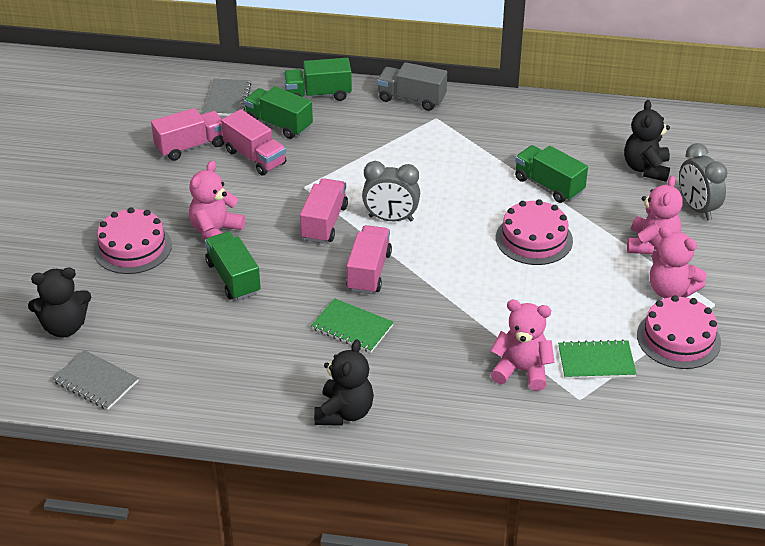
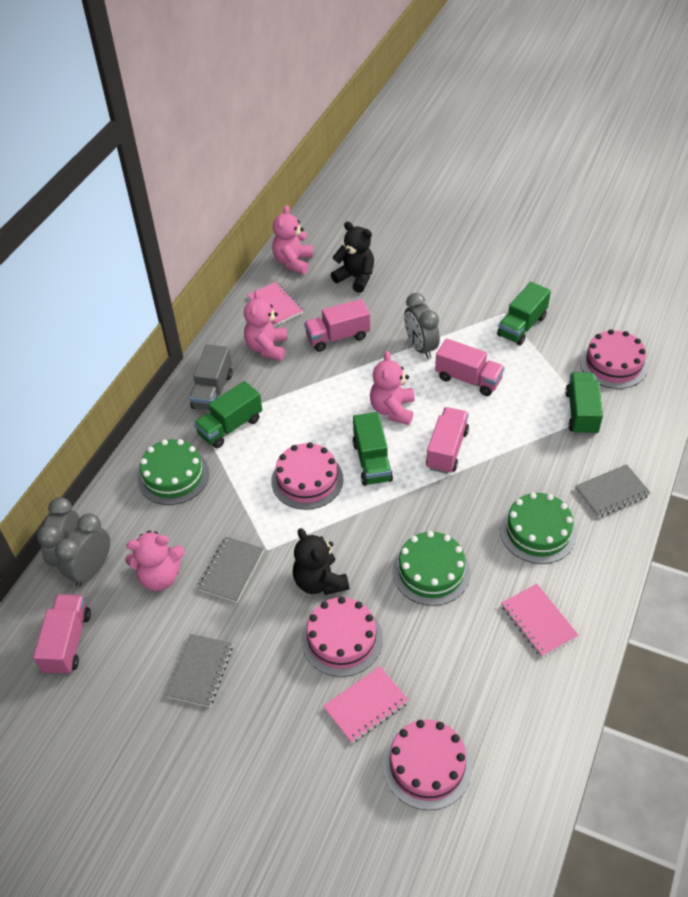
black teddy bear: [28,268,91,338] [314,339,374,426] [624,100,670,182] = 3 -> [293,528,349,595] [331,222,374,293] = 2
green cake: none = 0 -> [138,439,209,505] [392,531,471,606] [500,492,577,564] = 3
green notebook: [311,298,394,353] [558,339,636,379] = 2 -> none = 0
grey clock: [362,161,420,222] [679,143,728,220] = 2 -> [37,497,79,573] [55,513,110,587] [404,293,440,359] = 3
grey notebook: [52,350,139,410] [204,79,251,116] = 2 -> [166,634,233,707] [198,537,264,603] [575,464,651,517] = 3
pink cake: [94,207,172,274] [496,199,573,265] [637,295,721,369] = 3 -> [271,442,343,510] [301,597,383,677] [383,719,472,810] [580,329,648,389] = 4
pink notebook: none = 0 -> [248,282,303,326] [323,666,409,743] [501,584,578,657] = 3

